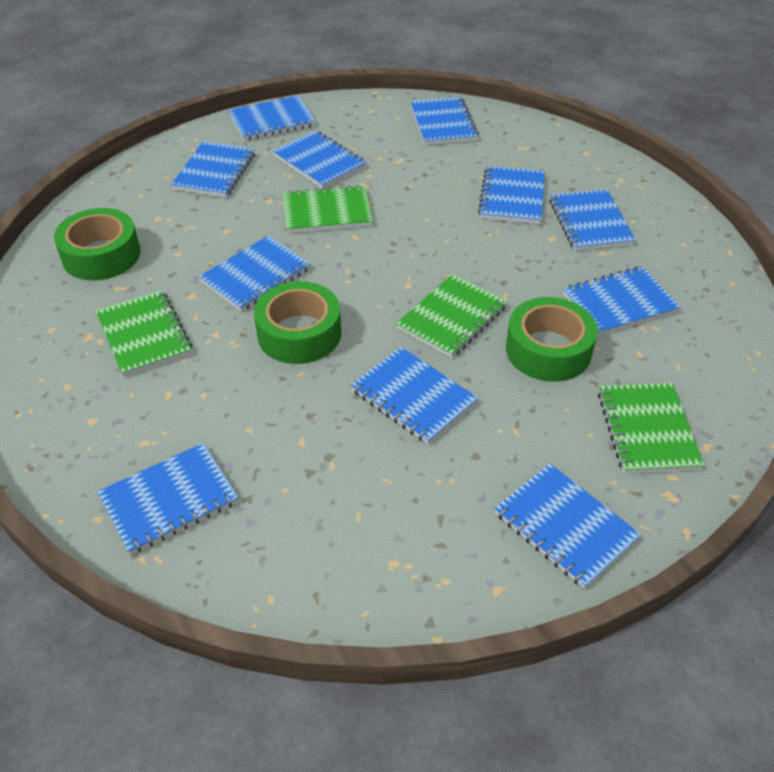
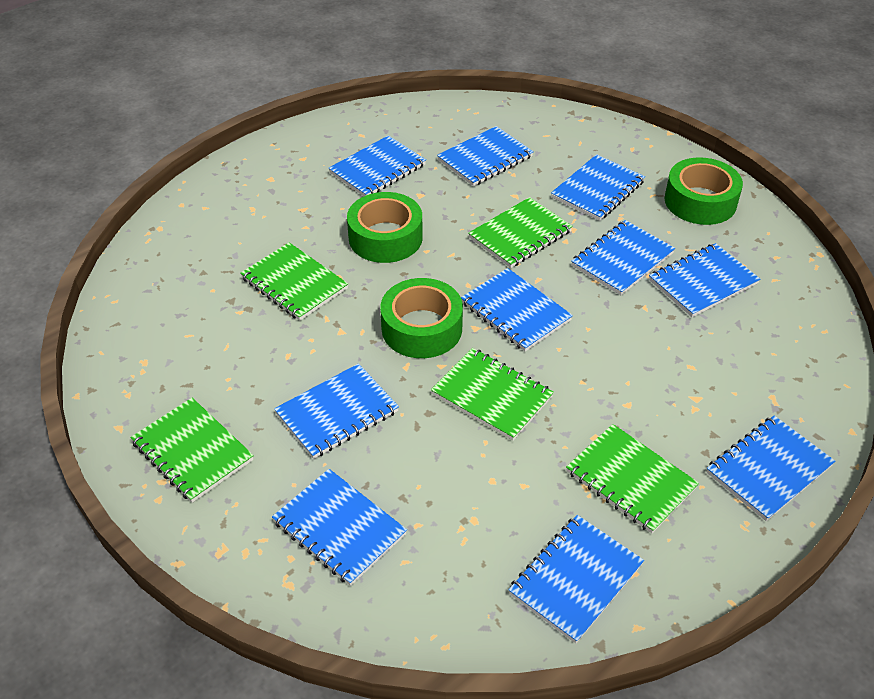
blue notebook: [98,443,238,555] [171,141,255,198] [199,235,311,312] [229,96,316,141] [273,131,366,189] [351,347,478,444] [410,97,479,145] [478,166,545,224] [494,463,641,589] [550,189,636,251] [563,266,681,336] = 11 -> [272,469,407,586] [274,363,399,459] [328,135,426,196] [437,126,534,186] [461,268,573,352] [508,515,644,643] [551,154,645,221] [571,220,675,295] [649,243,760,317] [706,415,835,521] = 10
green notebook: [96,290,192,377] [283,185,373,233] [396,274,508,358] [598,383,704,474] = 4 -> [130,398,254,503] [240,242,348,321] [431,348,554,441] [468,197,573,268] [566,424,699,533] = 5

